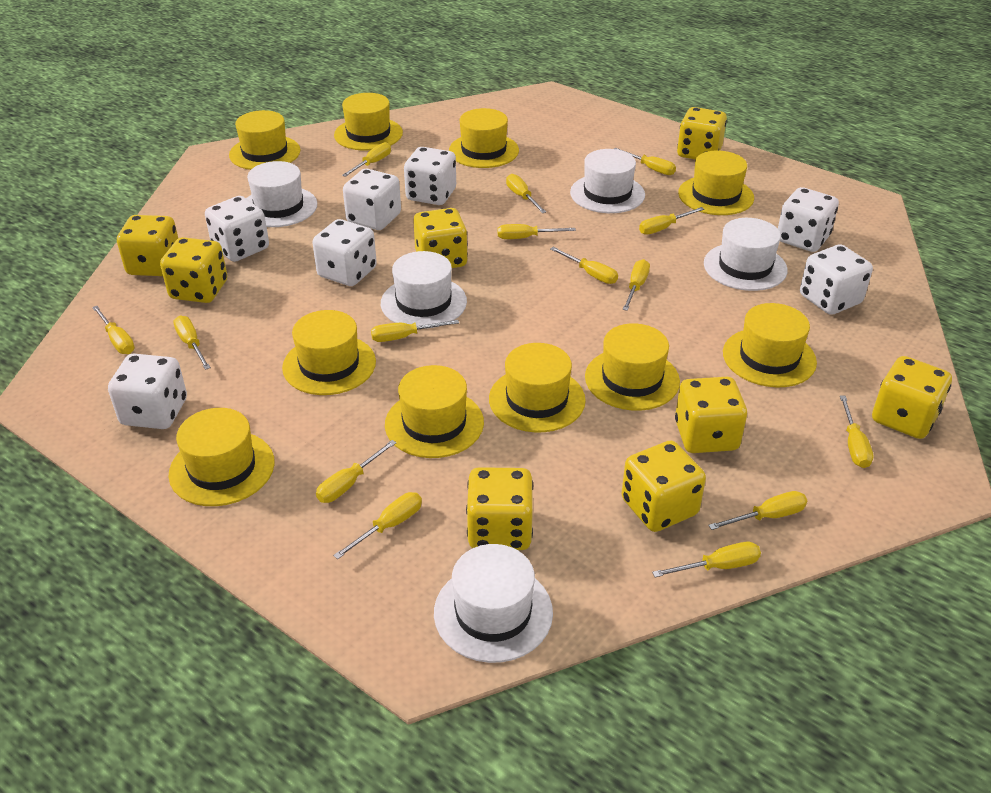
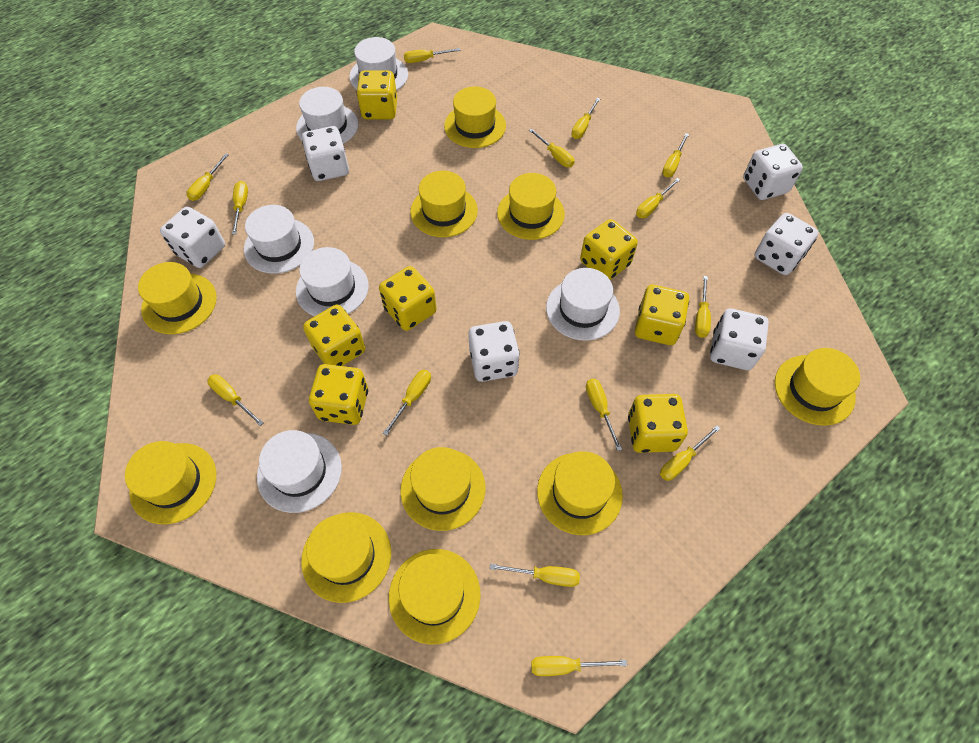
white dice: [108,353,187,429] [205,196,269,262] [312,219,377,286] [343,169,401,230] [404,147,456,205] [778,187,839,252] [800,244,873,315] = 7 -> [160,207,225,268] [302,126,349,181] [468,321,520,382] [710,308,769,370] [743,144,803,200] [755,213,819,275] = 6
white hat: [246,161,317,227] [381,251,467,329] [434,544,553,663] [570,149,645,213] [704,218,788,291] = 5 -> [244,205,314,274] [257,430,342,513] [296,87,358,144] [296,247,369,316] [349,37,408,91] [546,268,620,341] = 6
yellow dice: [117,215,178,276] [160,237,227,303] [413,208,468,268] [466,467,533,550] [621,440,706,532] [675,377,747,453] [677,107,727,160] [872,356,952,439] = 8 -> [303,305,365,366] [309,364,368,425] [357,71,397,119] [379,266,437,331] [580,219,638,280] [628,394,688,453] [635,285,689,345] = 7
yellow screwdriver: [92,306,135,354] [173,316,211,370] [316,440,396,503] [333,492,422,559] [342,142,391,177] [371,320,459,342] [497,224,576,239] [506,174,546,213] [550,247,618,284] [614,148,676,175] [622,259,650,311] [639,207,704,235] [652,542,761,577] [708,491,807,530] [840,396,873,468] = 15 -> [187,153,229,201] [207,374,264,426] [232,181,248,235] [383,370,431,436] [404,48,461,63] [490,563,580,587] [529,128,574,167] [531,656,627,676] [571,98,600,139] [586,379,622,451] [636,178,680,218] [660,425,720,481] [662,133,689,177] [695,276,711,338] = 14

